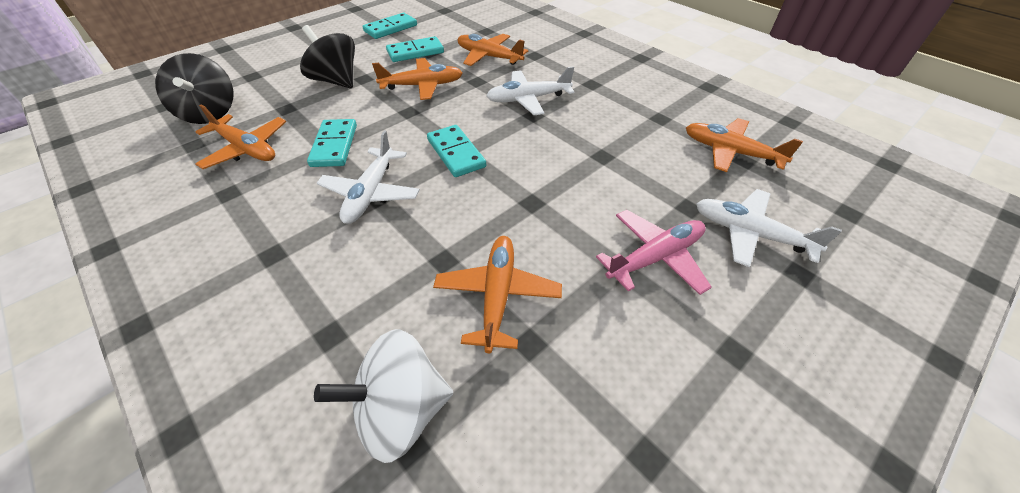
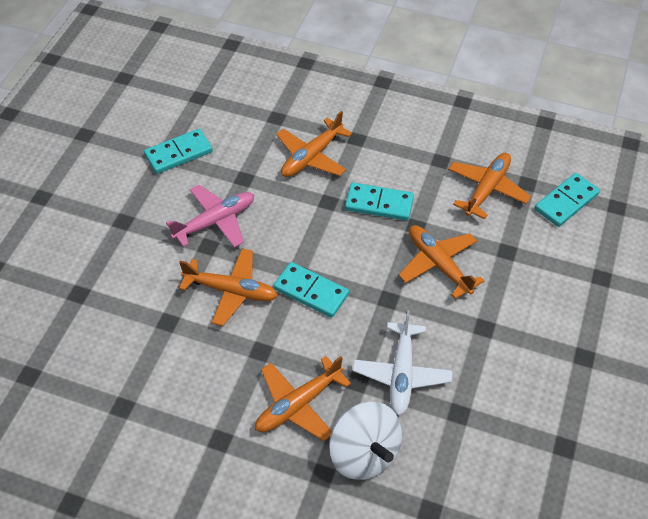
black spinning top: [155,53,233,124] [300,25,355,88] = 2 -> none = 0
white plane: [317,130,420,224] [486,66,574,115] [696,189,842,267] = 3 -> [352,310,453,416] = 1

